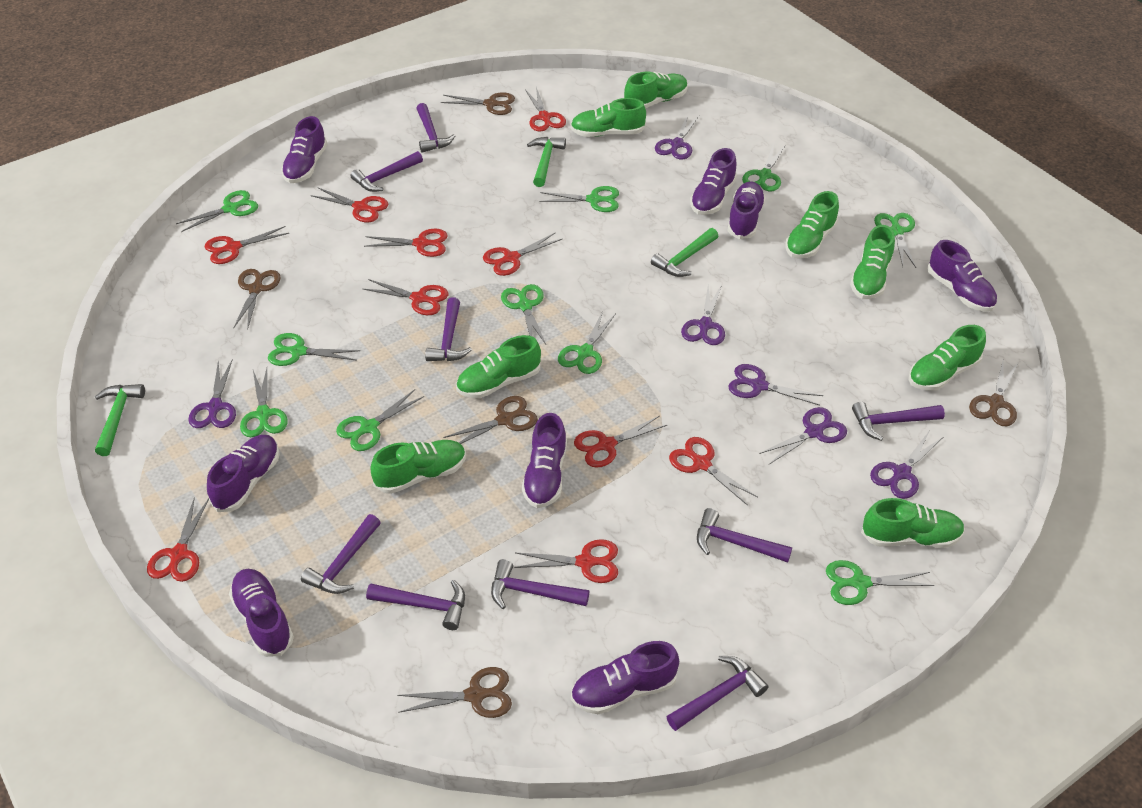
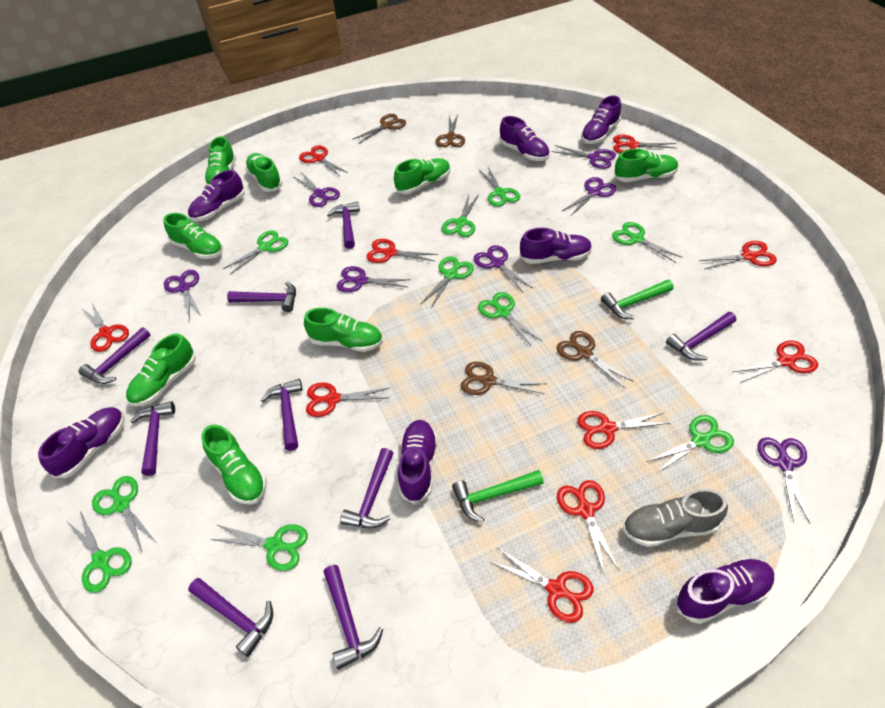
brown scissors: [233,269,281,330] [397,667,512,718] [441,92,515,115] [443,396,538,444] [969,358,1018,426] = 5 -> [352,114,406,144] [436,114,465,147] [461,362,547,395] [557,331,634,388] = 4
green hammer: [95,384,145,456] [527,137,566,187] [651,228,718,277] = 3 -> [452,470,544,522] [601,280,674,319] = 2
grey shoe: none = 0 -> [623,489,728,547] = 1
purple scissors: [188,359,236,428] [655,114,699,159] [681,285,725,345] [728,364,823,406] [759,407,847,464] [870,430,943,499] = 6 -> [164,270,201,321] [294,172,340,207] [337,266,411,292] [474,245,532,292] [551,145,616,169] [562,177,617,217] [758,437,810,524] = 7
purple shoe: [207,435,279,512] [229,569,294,657] [281,116,327,183] [522,413,567,508] [571,641,679,714] [690,148,737,215] [728,182,766,239] [927,240,997,312] = 8 -> [38,407,125,478] [188,170,245,221] [398,420,437,504] [499,116,549,161] [520,228,592,264] [581,96,621,144] [675,558,775,624] = 7

